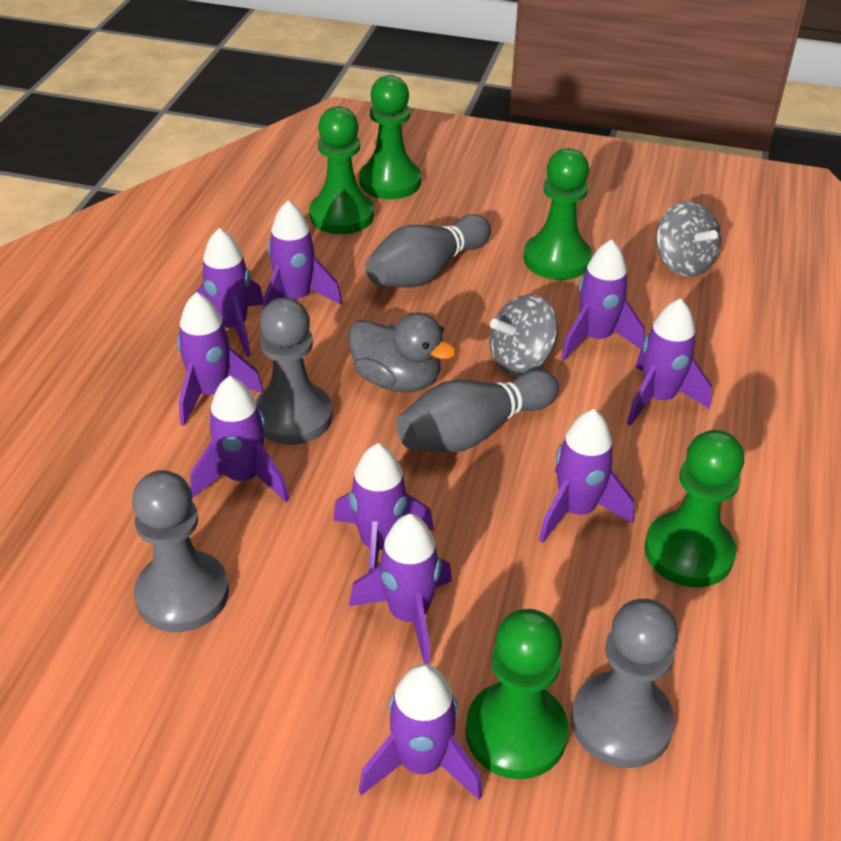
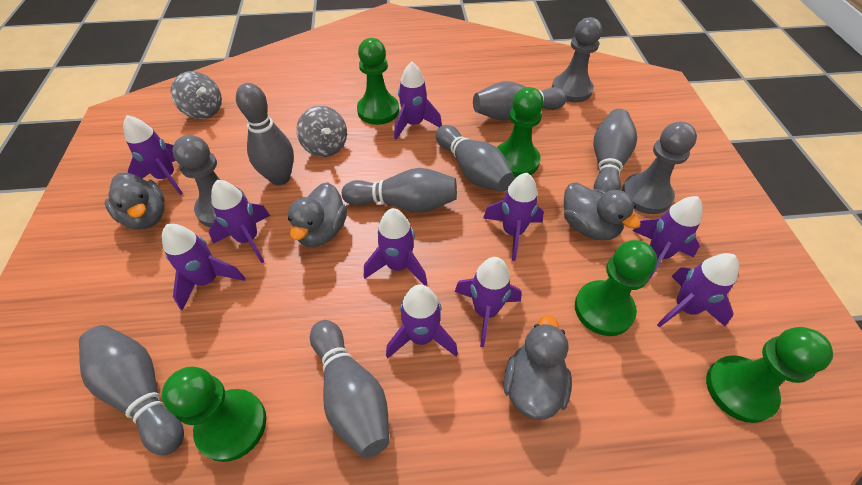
grey bowling pin: [365,214,491,288] [396,369,559,453] = 2 -> [79,325,184,455] [236,83,294,185] [310,320,390,458] [342,168,457,213] [436,125,514,192] [473,81,567,121] [594,109,637,192] = 7
grey duck: [348,313,456,392] = 1 -> [105,172,165,230] [288,182,347,247] [504,315,572,420] [564,182,641,240] = 4

